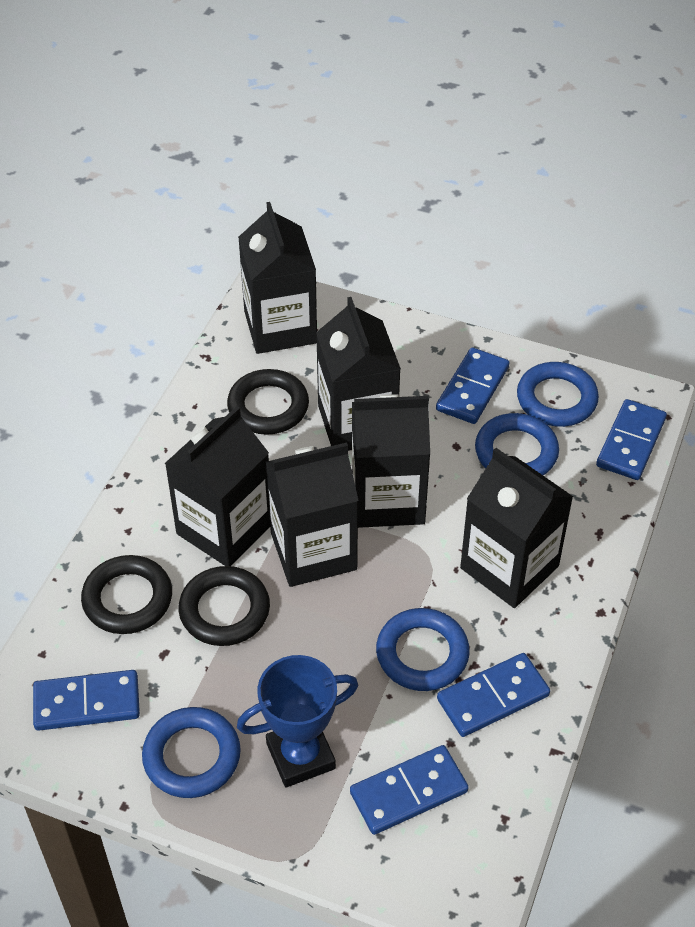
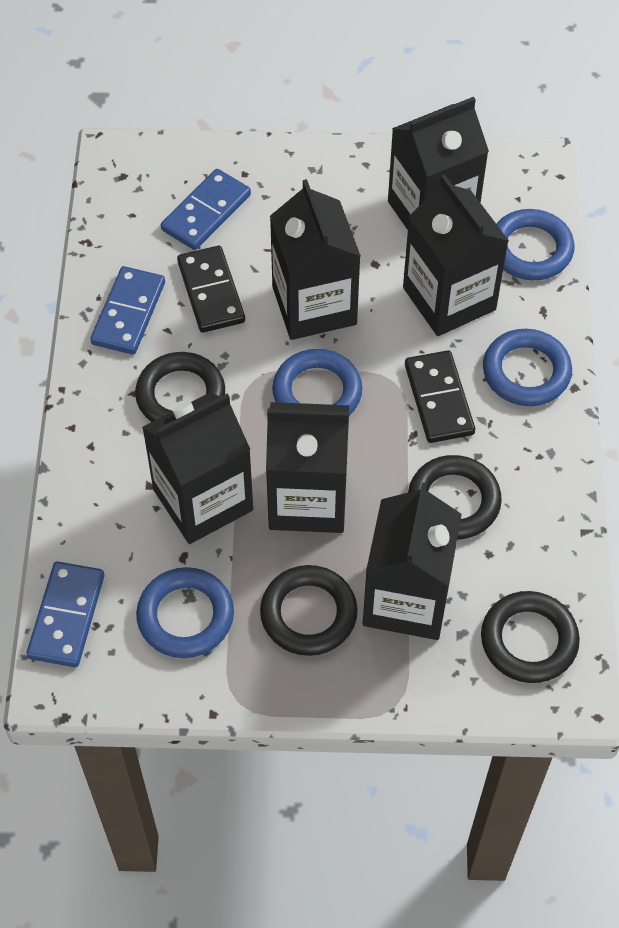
black domino: none = 0 -> [177,246,245,333] [405,350,475,443] = 2
black ring: [81,555,172,634] [179,566,270,646] [227,369,309,435] = 3 -> [135,352,225,422] [260,565,358,656] [408,455,502,539] [481,591,580,683] = 4
blue domino: [33,670,140,731] [350,745,469,835] [436,347,509,424] [437,653,550,737] [596,399,667,480] = 5 -> [26,561,104,667] [90,266,165,355] [161,169,251,250] = 3
blue trophy: [237,655,358,787] = 1 -> none = 0

